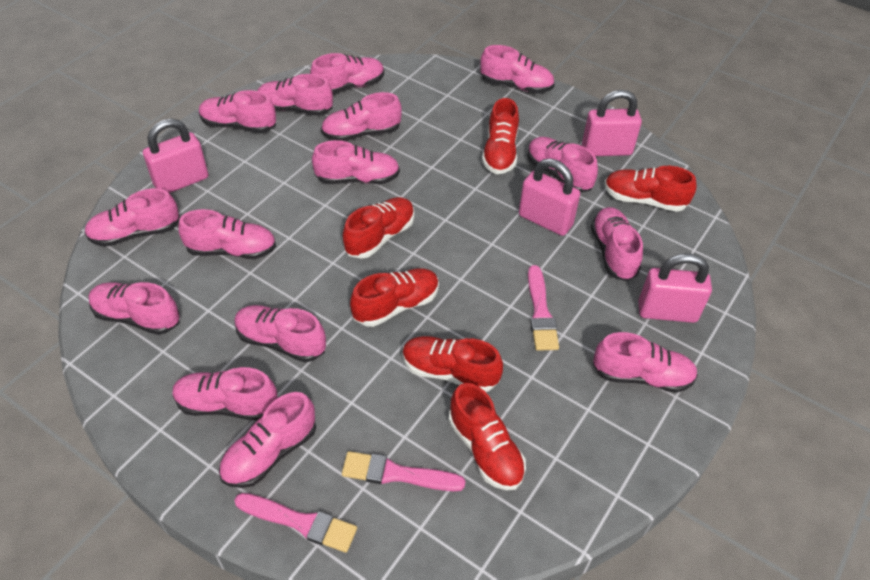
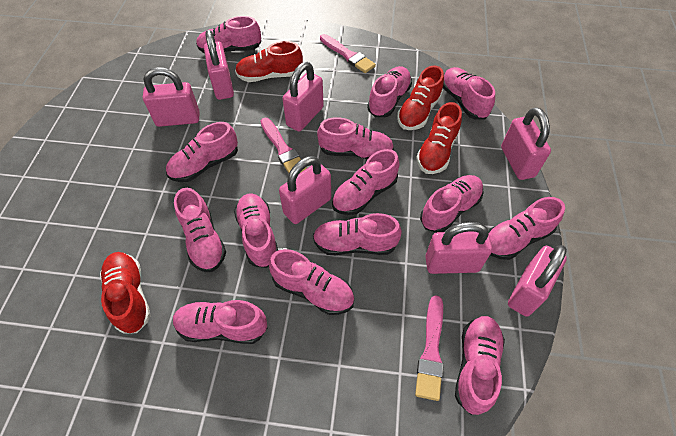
pink padlock: [143,119,208,193] [519,158,580,236] [582,90,642,156] [638,253,712,323] = 4 -> [143,67,200,127] [204,30,234,100] [279,156,331,224] [282,62,324,131] [425,222,492,274] [501,107,551,180] [508,245,567,317] = 7
pink shoe: [84,188,179,247] [88,282,180,335] [172,367,278,420] [178,209,276,259] [199,90,276,133] [219,392,316,488] [234,305,326,362] [257,74,333,116] [310,53,384,94] [312,140,400,184] [321,92,402,141] [480,45,554,93] [527,137,598,193] [591,207,643,281] [593,332,698,393] = 15 -> [166,122,238,182] [173,300,267,344] [174,188,226,272] [196,16,261,53] [234,193,278,268] [269,249,354,315] [313,213,402,255] [317,117,394,160] [332,149,399,215] [367,66,412,117] [420,175,484,233] [443,67,495,119] [455,316,505,415] [488,197,565,260] = 14
red shoe: [343,197,414,259] [350,268,439,327] [403,336,503,392] [449,383,526,490] [482,98,519,174] [604,166,697,212] = 6 -> [100,252,151,333] [235,41,303,82] [397,65,444,130] [416,102,462,174] = 4

